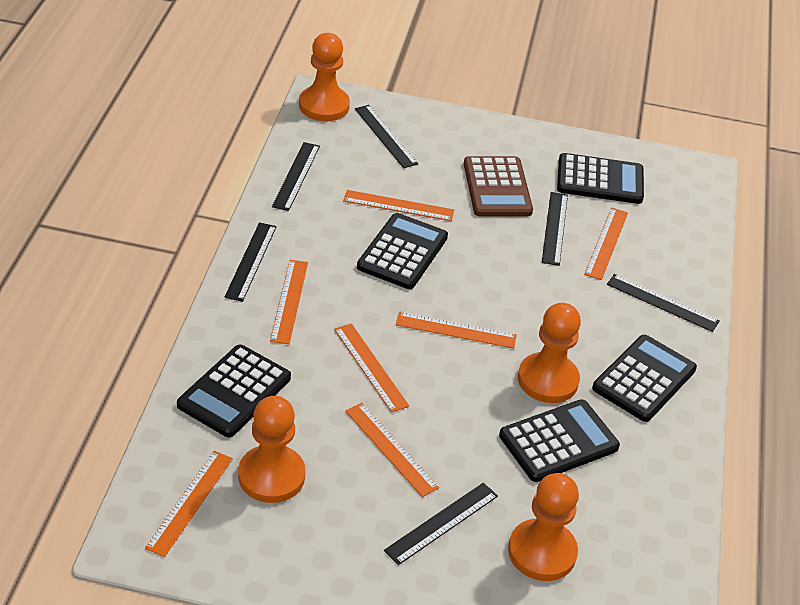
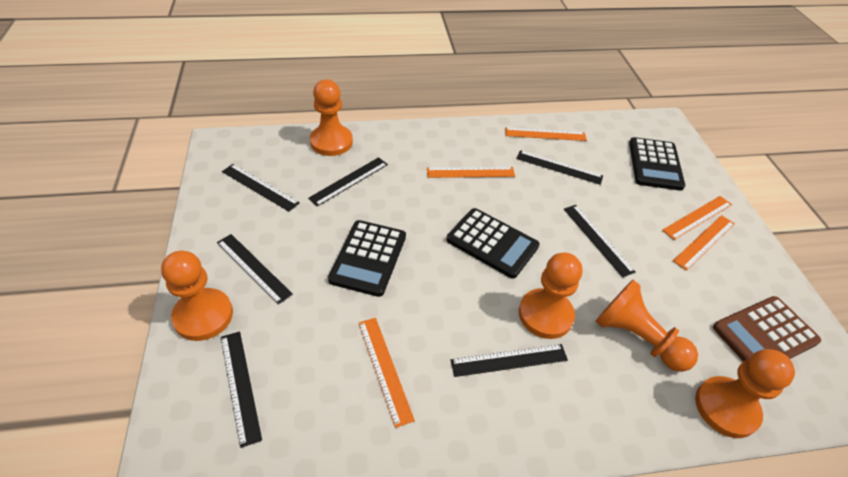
black calculator: [177,345,291,437] [357,213,448,289] [499,399,620,482] [557,153,644,204] [592,335,697,422] = 5 -> [328,220,406,297] [447,208,540,279] [629,137,685,191] = 3
black ruler: [224,222,277,302] [272,142,320,211] [355,105,418,168] [384,483,498,565] [542,192,568,266] [607,274,720,332] = 6 -> [217,234,293,304] [221,331,262,448] [222,164,300,212] [308,157,388,207] [450,344,568,377] [516,150,603,185] [564,205,635,277] = 7
orange pawn: [238,396,306,503] [299,33,350,121] [508,473,579,581] [518,303,581,403] = 4 -> [161,251,233,341] [310,80,353,156] [519,252,582,339] [595,280,698,372] [695,349,795,438] = 5
orange ruler: [145,451,233,557] [270,260,308,344] [334,323,409,413] [343,190,454,221] [345,403,439,497] [396,311,517,348] [584,208,628,280] = 7 -> [359,318,415,428] [427,167,515,178] [505,127,587,141] [662,196,732,240] [673,215,735,271] = 5

